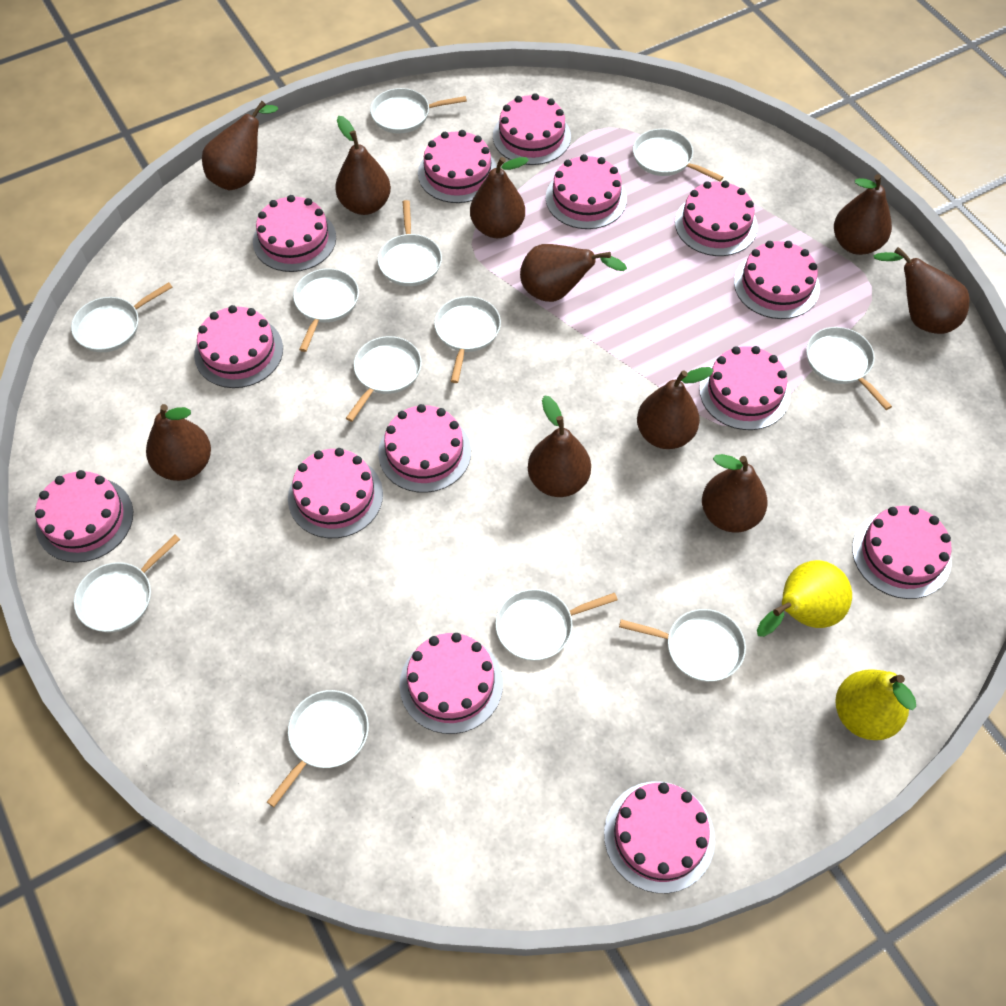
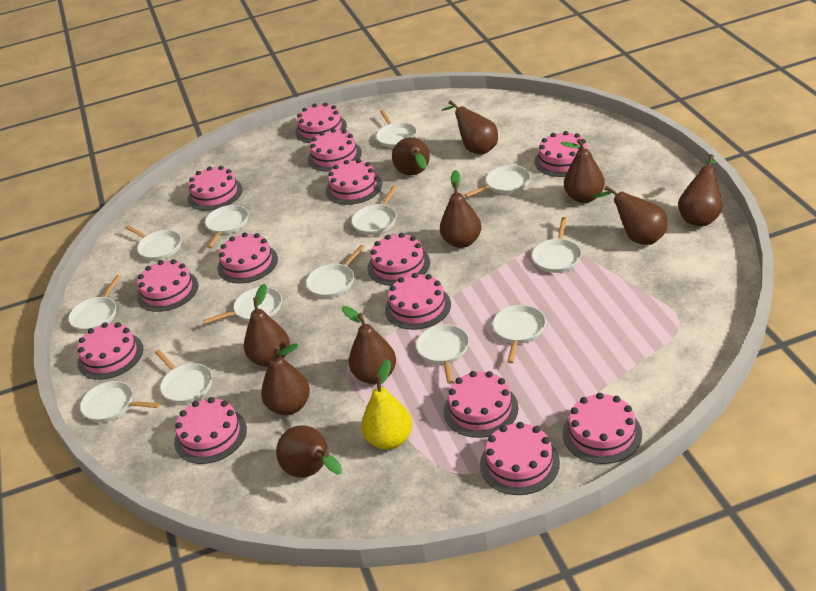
white pan: [71,282,173,352] [74,535,180,632] [267,690,369,807] [293,268,359,352] [346,336,422,422] [370,88,467,134] [378,200,442,286] [434,296,501,383] [495,589,618,661] [619,609,746,682] [633,129,723,182] [806,327,892,410] = 12 -> [68,275,121,332] [80,381,160,422] [125,225,181,261] [155,349,212,404] [203,287,282,324] [205,205,248,248] [306,245,365,298] [352,186,397,235] [376,109,417,148] [416,325,469,384] [464,165,530,197] [493,305,546,363] [532,217,582,273] = 13
yellow pear: [757,560,852,637] [835,669,916,740] = 2 -> [361,359,412,450] = 1

